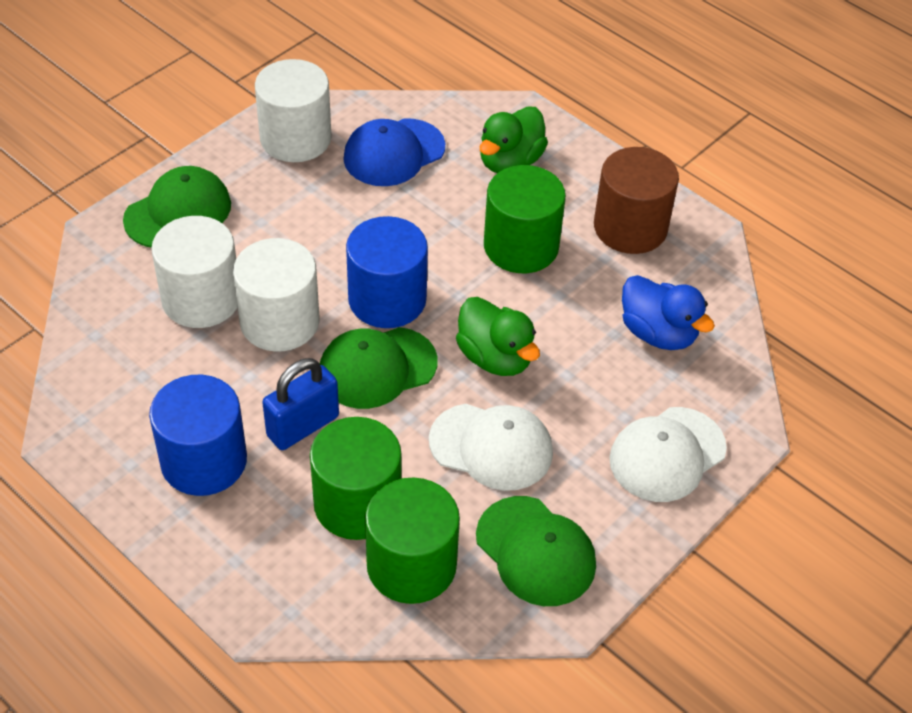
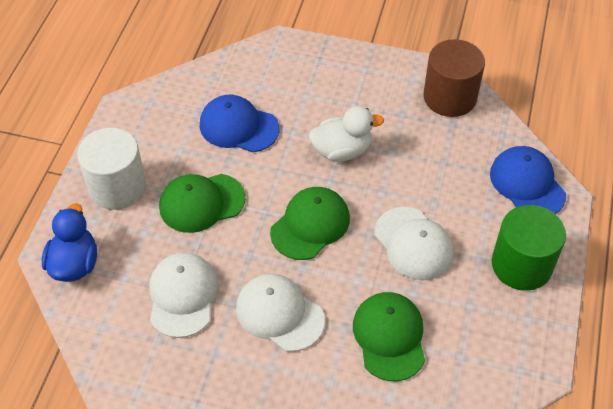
blue cap: [343,118,445,186] = 1 -> [200,95,279,152] [490,146,566,214] = 2
blue cylinder: [149,375,247,496] [346,216,428,328] = 2 -> none = 0
blue padlock: [262,358,339,450] = 1 -> none = 0
green cylinder: [310,417,402,540] [365,477,460,604] [484,165,566,273] = 3 -> [492,205,566,291] = 1
green duck: [456,297,540,376] [480,106,548,173] = 2 -> none = 0
white cap: [429,404,553,491] [609,407,727,502] = 2 -> [149,253,218,338] [236,274,325,352] [374,207,454,281] = 3
white cylinder: [151,216,237,328] [233,238,319,352] [255,59,331,162] = 3 -> [77,128,146,210] = 1
white duck: none = 0 -> [309,106,384,162] = 1

